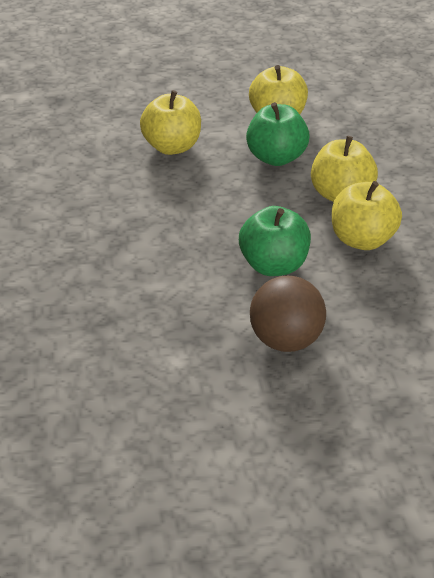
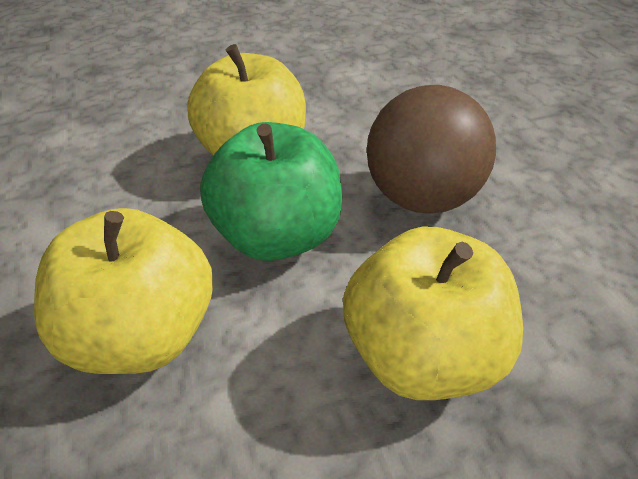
green apple: [239,206,311,276] [246,102,310,166] = 2 -> [200,122,342,261] = 1
yellow apple: [140,90,201,155] [249,65,308,114] [311,136,378,202] [332,181,402,250] = 4 -> [34,208,213,374] [187,44,306,155] [343,226,523,400] = 3

